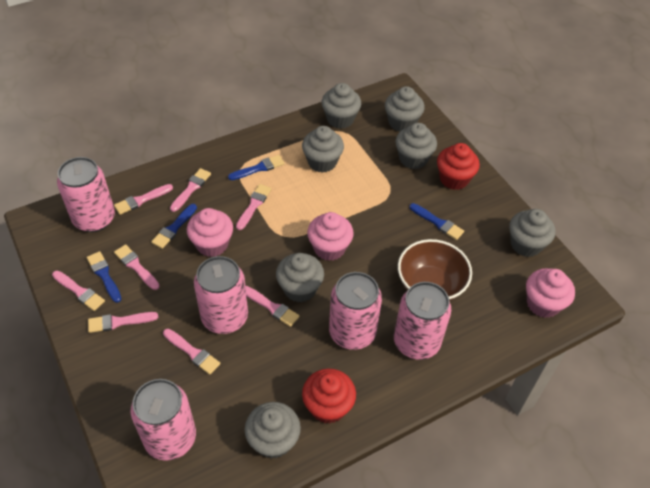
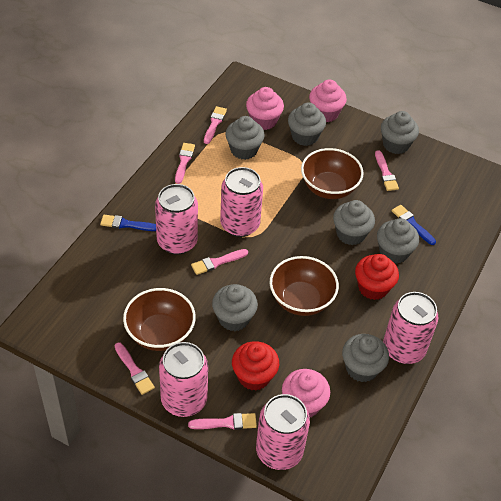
blue brush: [87,251,121,303] [151,204,197,249] [228,155,285,180] [410,203,464,240] = 4 -> [100,215,156,231] [392,205,436,245] = 2
brown bowl: [398,239,472,301] = 1 -> [123,288,196,351] [270,256,339,316] [301,148,364,199] = 3
pink brush: [52,270,105,311] [88,312,158,333] [114,184,173,215] [114,244,159,290] [163,329,220,375] [170,168,211,212] [236,184,271,230] [245,286,300,327] = 8 -> [115,342,155,395] [175,143,195,184] [188,413,257,430] [191,249,248,275] [204,106,227,144] [375,150,399,191] = 6

